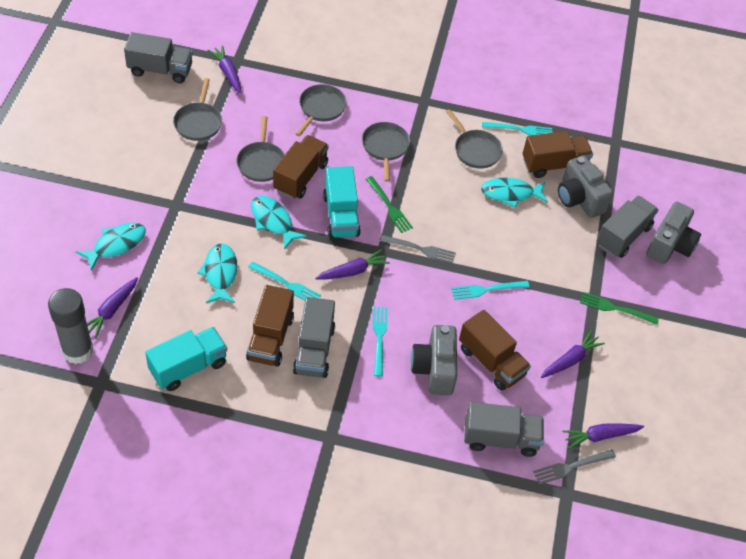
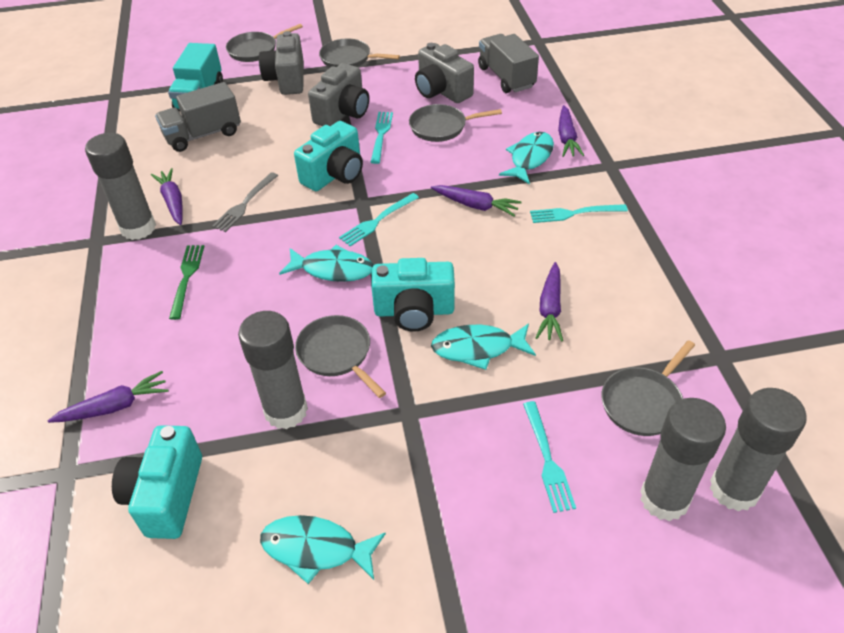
brown truck: [246,285,294,366] [273,135,329,199] [459,310,531,391] [523,131,593,178] = 4 -> none = 0
green fork: [366,176,413,233] [580,292,659,325] = 2 -> [169,245,204,320] = 1
grey fork: [379,235,456,264] [533,449,616,485] = 2 -> [212,172,278,232] = 1
grey glue stick: [48,288,93,364] = 1 -> [85,133,156,240] [238,311,308,429] [640,398,726,521] [710,388,807,512] = 4
grey truck: [124,32,193,83] [293,297,335,378] [464,402,544,457] [597,196,659,258] = 4 -> [155,82,241,152] [478,34,539,93] = 2
turquoise camera: none = 0 -> [112,425,202,539] [294,121,363,191] [371,258,455,332] = 3
turquoise truck: [145,327,227,391] [323,166,361,238] = 2 -> [168,43,223,111] = 1

